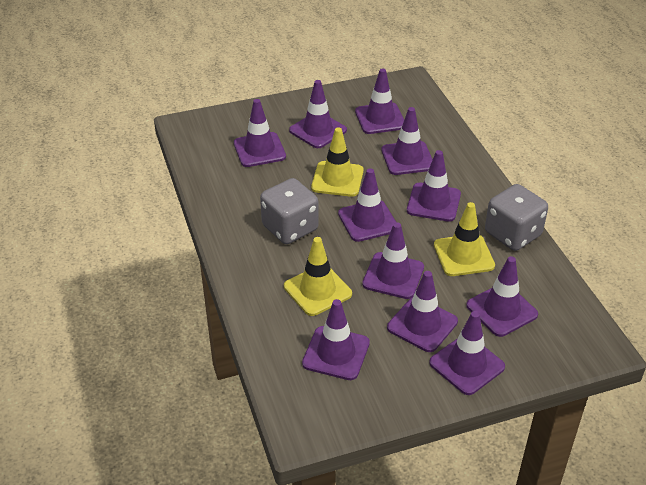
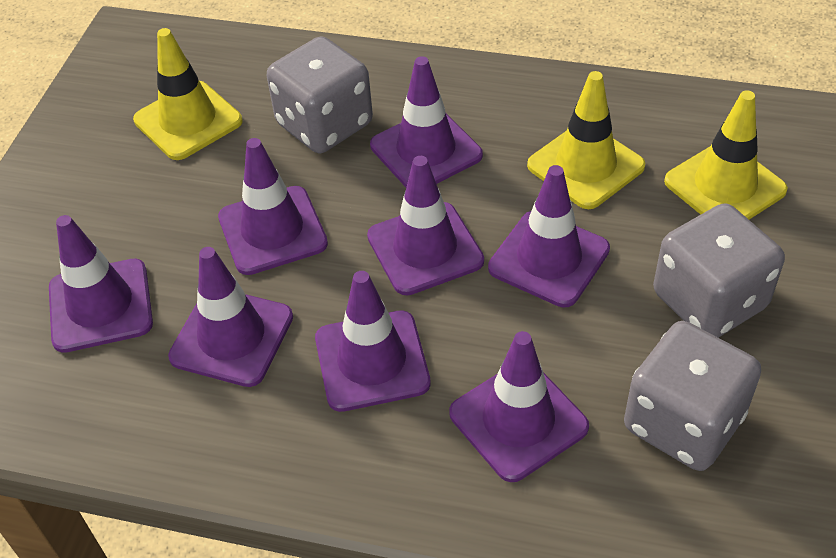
grey dice: [260,178,319,244] [485,184,548,251] = 2 -> [267,36,373,153] [624,321,761,471] [653,203,785,338] = 3
purple traffic cone: [234,99,286,167] [289,80,347,148] [302,299,370,380] [338,168,396,242] [355,68,404,134] [362,222,424,299] [381,107,433,175] [387,271,458,352] [407,150,461,222] [429,311,505,395] [466,256,538,337] = 11 -> [49,215,153,353] [168,247,293,387] [218,138,328,275] [315,271,431,412] [367,156,484,295] [370,56,483,187] [449,331,589,482] [488,165,610,307] = 8

